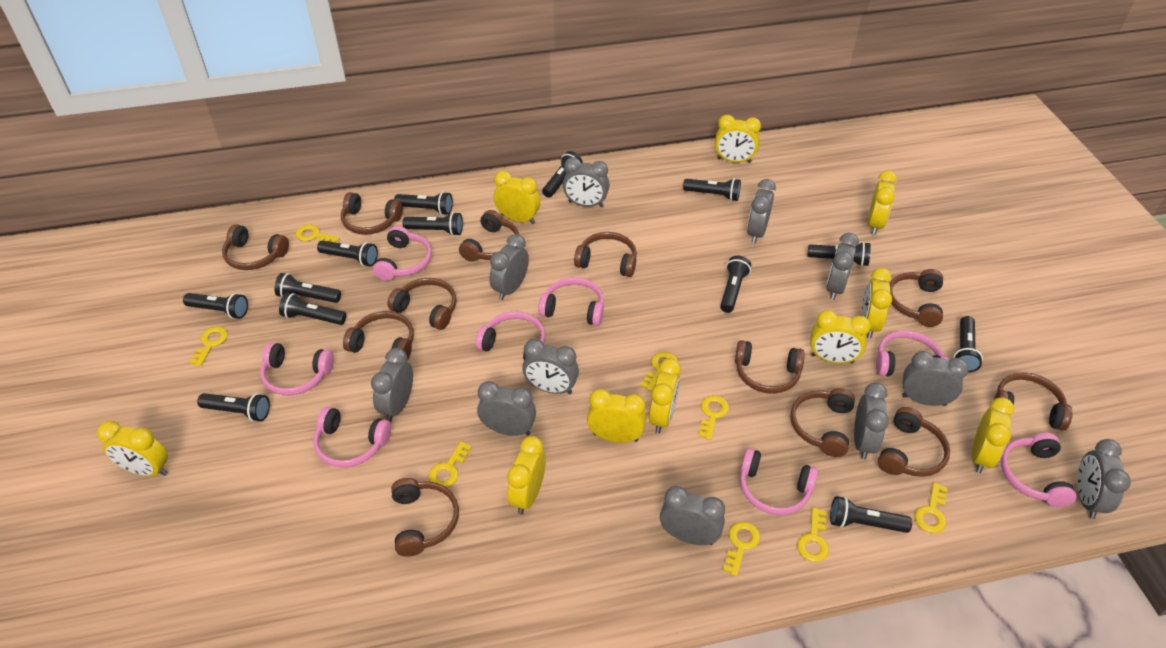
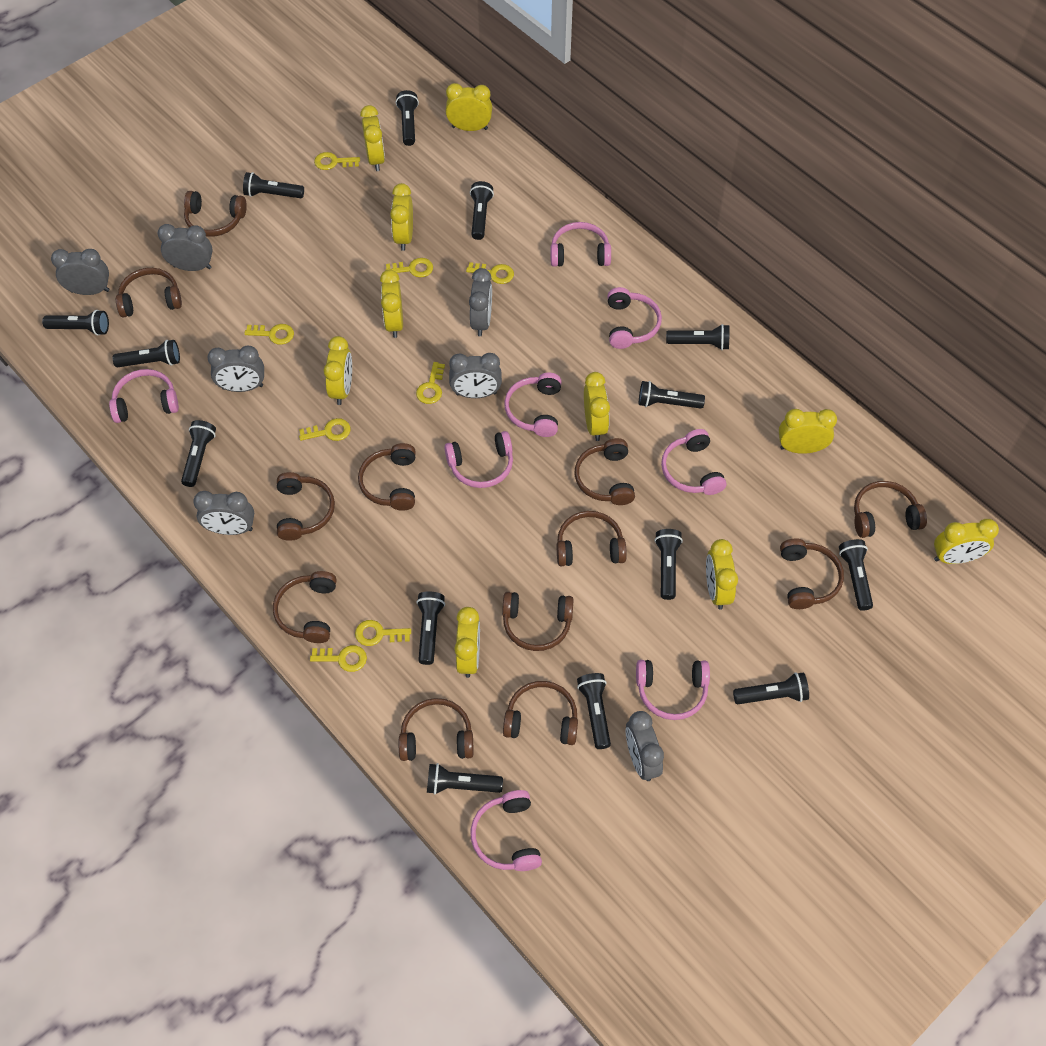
black flashlight: [183,293,248,319] [197,393,270,422] [274,273,341,303] [279,293,346,325] [317,240,378,266] [394,192,453,215] [403,212,463,236] [542,151,583,198] [683,178,741,201] [720,255,751,313] [807,242,871,266] [830,496,912,533] [953,316,983,372] = 13 -> [42,310,109,335] [113,340,180,367] [181,420,216,487] [243,172,304,198] [396,90,419,146] [416,591,445,665] [427,763,503,795] [470,181,494,240] [577,673,611,749] [639,381,705,409] [654,529,683,600] [666,324,729,350] [733,672,809,704] [839,539,873,611] = 14
grey clock: [371,348,413,422] [477,381,536,436] [489,234,529,300] [522,339,579,394] [563,157,610,207] [660,486,725,545] [747,179,776,244] [826,233,859,300] [854,382,889,459] [902,351,969,406] [1077,439,1131,519] = 11 -> [51,249,109,295] [158,224,213,271] [193,491,254,535] [207,346,264,392] [449,353,502,398] [469,268,492,336] [626,711,664,781] = 7

